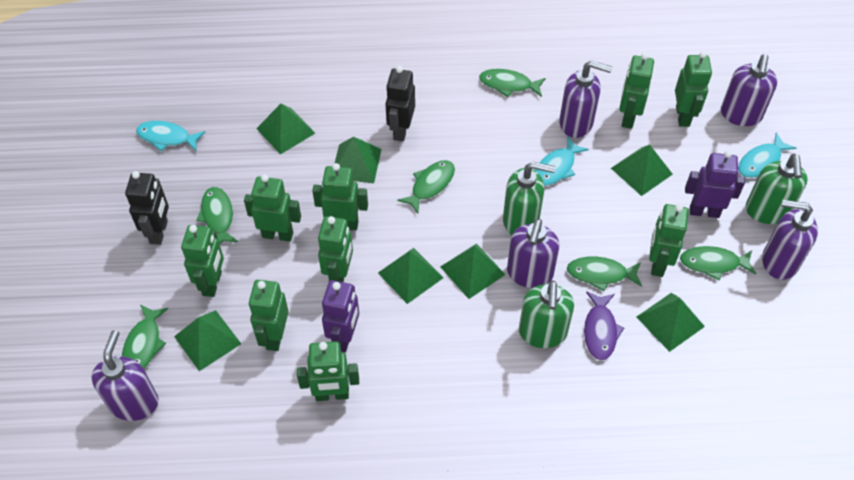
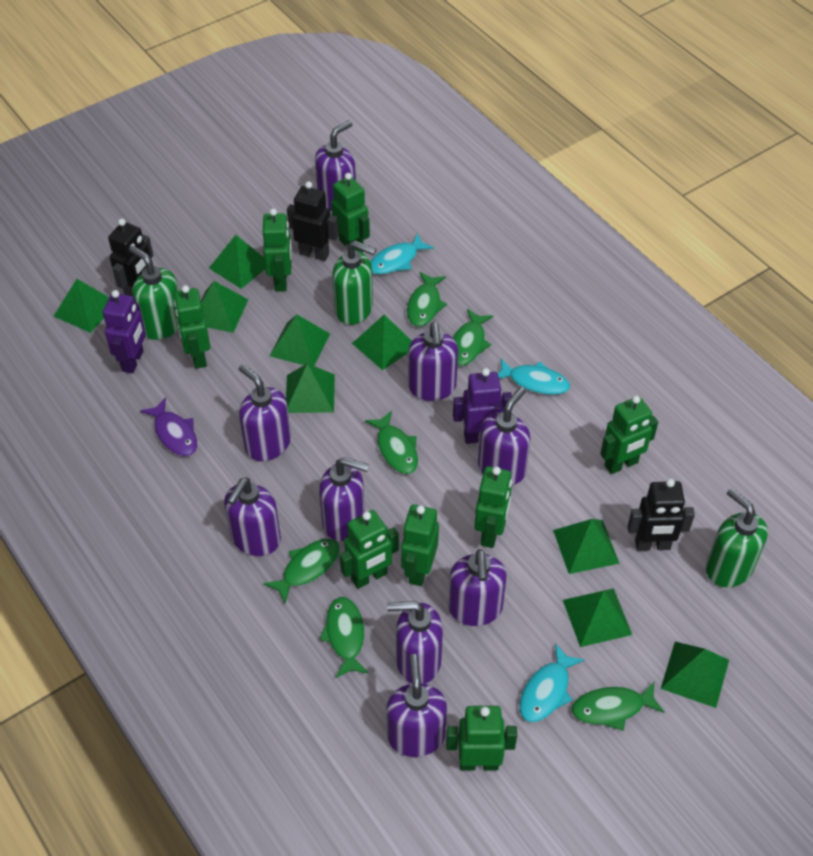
black robot: [125,171,169,245] [385,66,415,142] = 2 -> [108,219,153,296] [287,181,338,261] [628,479,695,551] = 3
green pyramid: [174,310,241,371] [256,104,315,155] [335,137,382,183] [378,248,443,304] [440,243,505,299] [611,145,673,196] [637,293,705,352] = 7 -> [53,279,109,333] [201,281,249,333] [209,235,265,289] [270,315,330,366] [286,364,335,413] [352,315,412,370] [553,519,620,574] [563,588,632,647] [661,642,729,708] = 9
green robot: [181,225,224,297] [244,174,301,242] [249,280,288,351] [297,341,359,401] [312,163,368,230] [318,216,353,282] [619,53,654,129] [649,204,689,277] [675,51,712,127] = 9 -> [174,285,210,369] [263,209,292,292] [331,173,370,253] [340,510,399,589] [401,504,439,586] [446,706,517,771] [474,466,512,548] [600,395,658,474] = 8
purple soap dispenser: [92,330,159,421] [507,219,559,288] [559,60,612,138] [721,54,777,126] [762,200,818,280] = 5 -> [224,478,281,556] [239,364,291,461] [315,120,356,211] [319,457,369,541] [386,654,447,757] [387,601,443,684] [408,322,458,401] [448,549,506,626] [478,387,530,485] = 9

